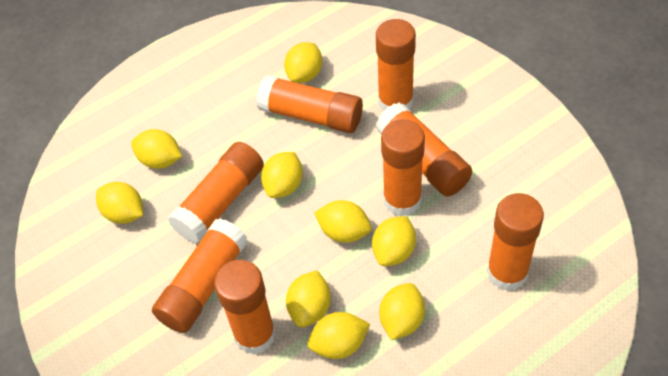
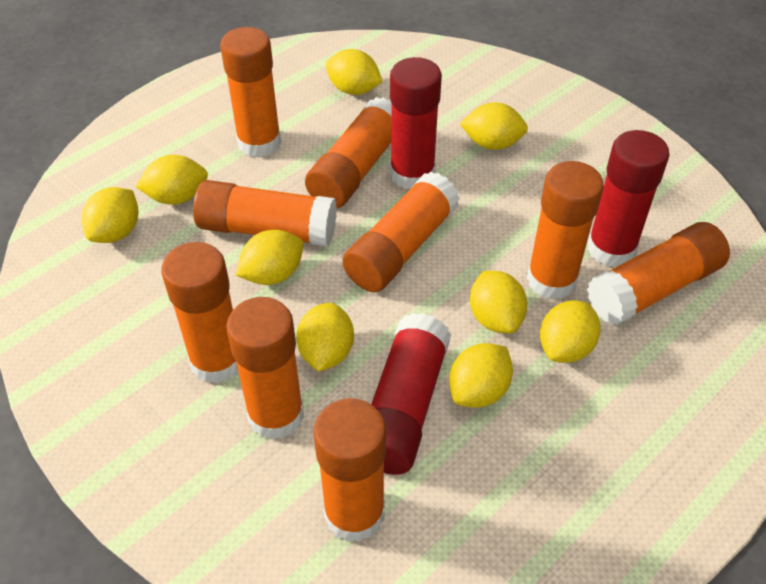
orange glue stick: [152,219,248,333] [168,142,264,244] [214,260,276,355] [256,75,363,133] [376,19,416,111] [376,103,472,197] [381,119,425,217] [487,193,544,291] = 8 -> [161,242,238,383] [193,180,337,247] [220,27,281,158] [226,297,304,440] [305,97,392,208] [313,398,386,542] [343,172,460,292] [527,161,604,299] [587,222,730,325] = 9
red glue stick: none = 0 -> [371,313,451,475] [390,57,442,189] [587,130,670,267] = 3

